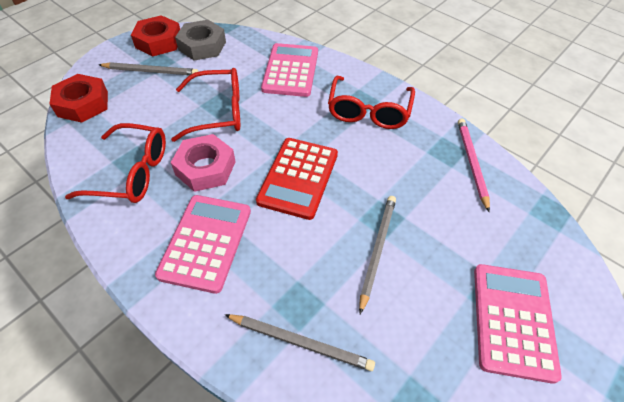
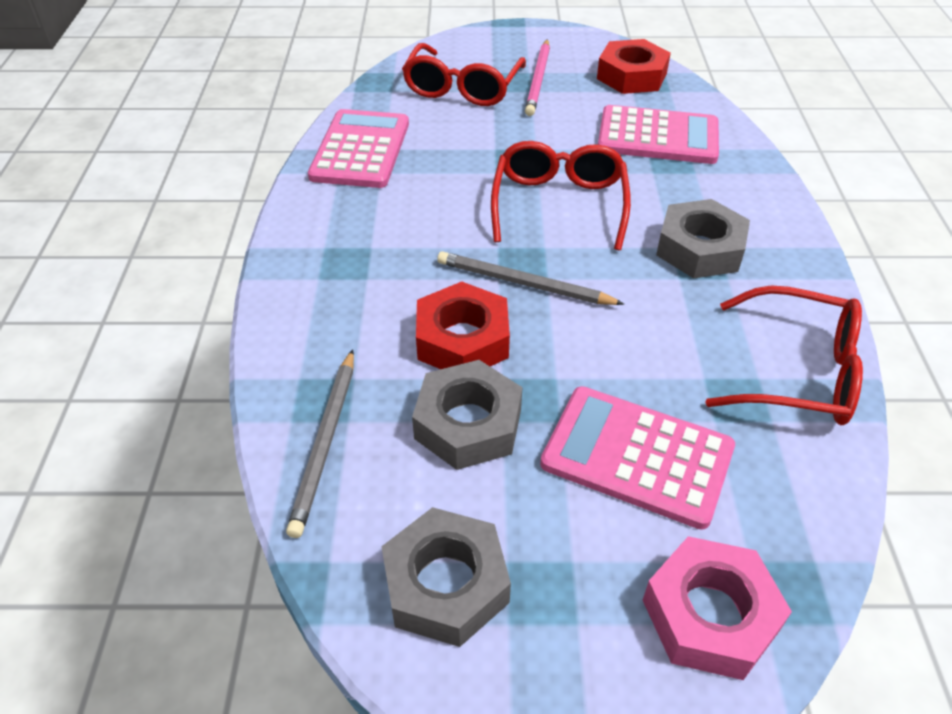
grey nut: [175,20,226,60] = 1 -> [381,507,511,647] [412,360,523,470] [656,199,750,279] = 3
grey pencil: [99,62,198,76] [224,314,375,371] [359,196,396,314] = 3 -> [286,349,354,538] [437,251,624,305] = 2
red calculator: [256,138,338,220] = 1 -> none = 0

